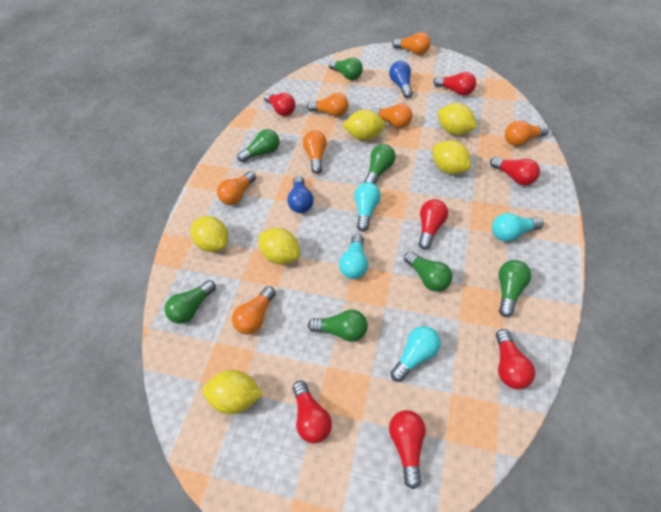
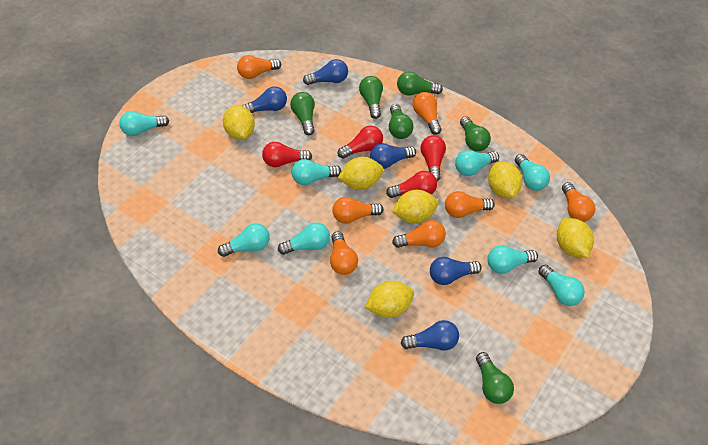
blue light bulb: [287,176,314,213] [389,61,413,98] = 2 -> [242,87,287,113] [303,59,348,85] [370,143,416,169] [401,320,459,351] [430,257,482,285] = 5
green light bulb: [165,280,216,324] [237,129,280,162] [308,310,368,342] [329,57,363,80] [364,144,396,184] [404,251,452,292] [499,260,531,317] = 7 -> [290,92,315,135] [359,76,383,119] [389,104,414,139] [397,71,443,96] [460,116,491,151] [476,352,514,404] = 6
red light bulb: [264,93,295,116] [292,381,332,444] [389,410,426,489] [418,199,448,250] [434,72,476,96] [490,157,540,185] [496,329,535,389] = 7 -> [262,142,312,167] [338,126,383,159] [386,171,437,198] [421,135,446,181] = 4
turquoise light bulb: [339,234,368,279] [354,182,381,231] [390,326,441,382] [492,213,544,242] = 4 -> [119,111,169,136] [218,223,270,257] [278,222,330,255] [292,159,341,185] [455,150,499,176] [487,245,538,274] [515,154,550,191] [538,265,585,306] = 8

